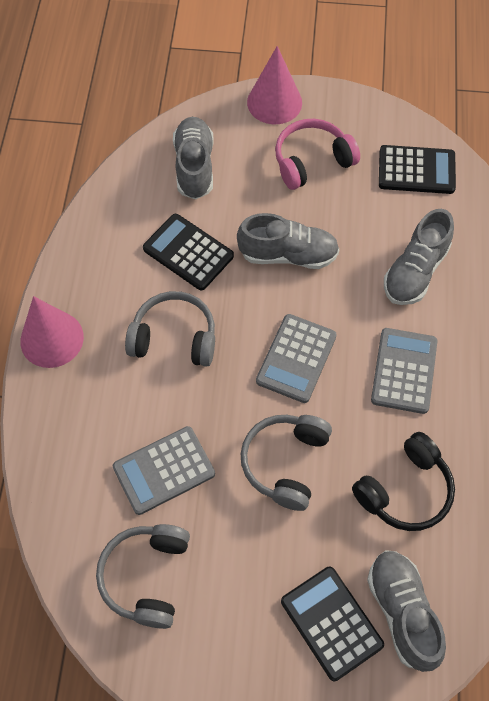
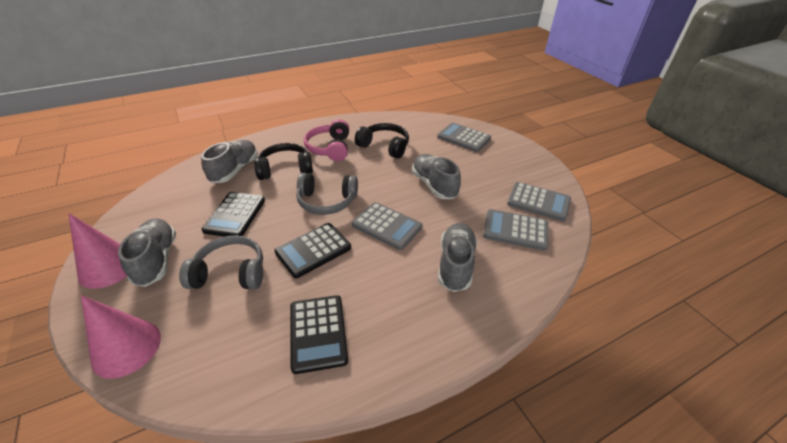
black headphones: [352,432,455,531] = 1 -> [254,143,313,180] [355,123,409,159] = 2
grey calculator: [113,426,215,515] [256,314,337,403] [371,328,437,414] = 3 -> [352,202,422,250] [437,123,491,152] [483,209,548,251] [507,182,571,221] = 4
grey headphones: [96,524,190,629] [125,291,215,367] [241,415,332,511] = 3 -> [179,235,263,289] [296,173,358,215] = 2

